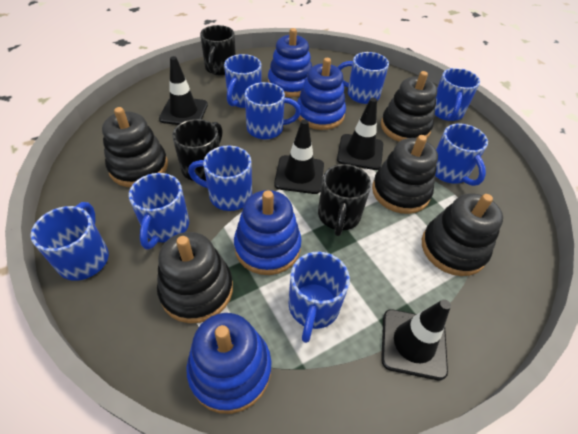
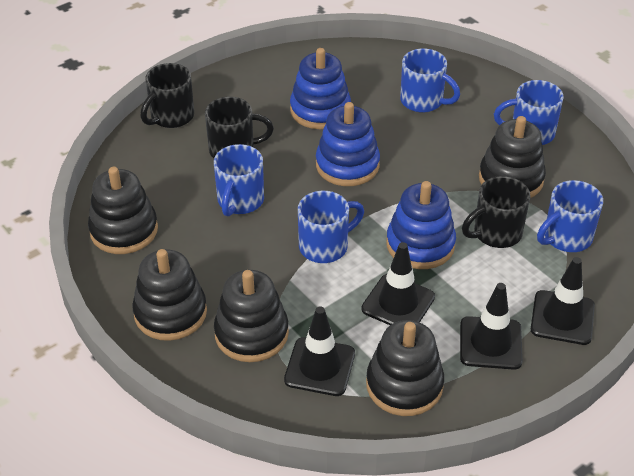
blue mug: [30,202,109,281] [129,173,189,250] [188,145,252,211] [224,54,262,108] [245,82,301,139] [289,252,350,343] [338,52,389,104] [434,68,480,121] [435,124,488,186] = 9 -> [214,144,264,217] [298,191,364,263] [400,48,460,113] [494,80,564,145] [537,180,603,252] = 5
blue stacking toy: [186,313,272,414] [234,190,302,275] [268,28,312,97] [297,58,346,130] = 4 -> [290,48,351,129] [316,102,380,186] [386,181,456,269] = 3

